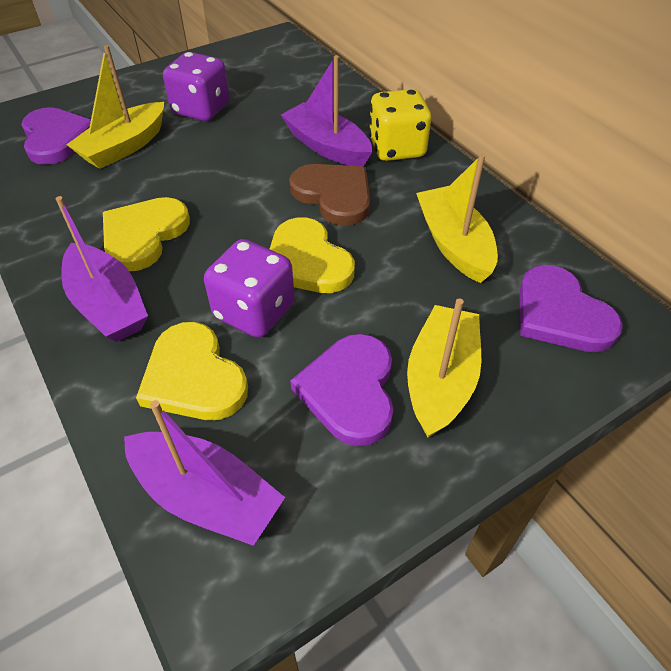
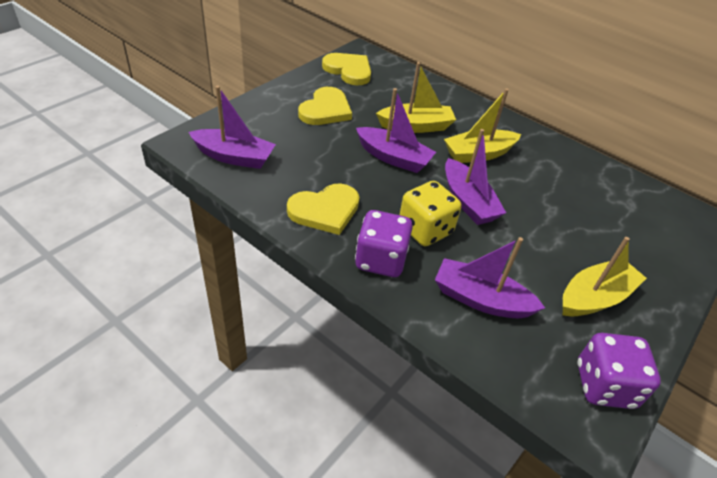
brown heart: [289,164,370,226] = 1 -> none = 0
purple boat: [56,196,148,342] [124,400,285,546] [281,55,372,166] = 3 -> [188,86,276,169] [356,88,436,173] [435,237,545,318] [445,129,506,225] = 4
purple heart: [21,107,91,165] [290,334,393,446] [519,265,623,352] = 3 -> none = 0

